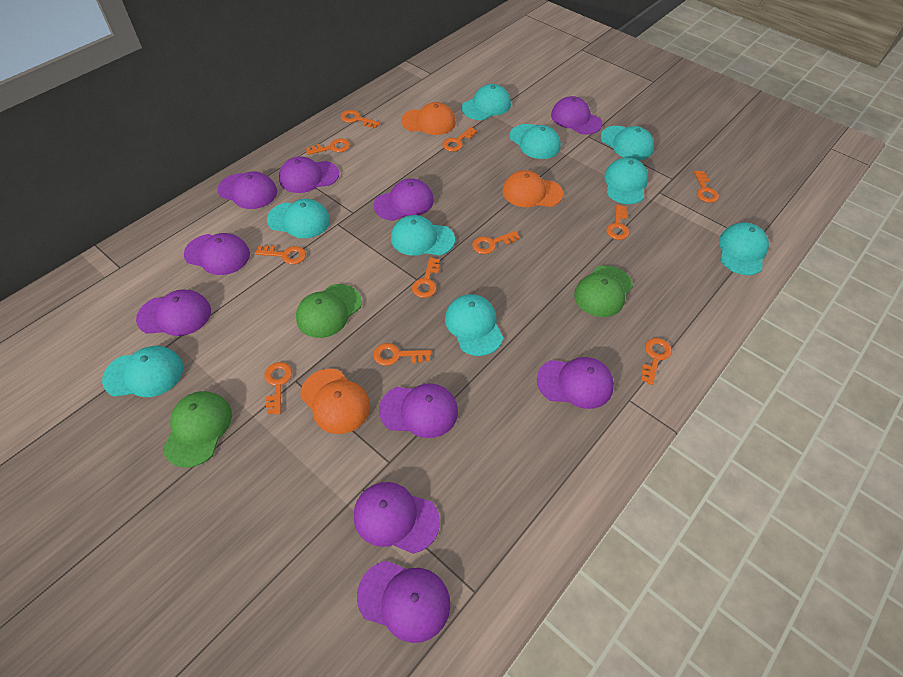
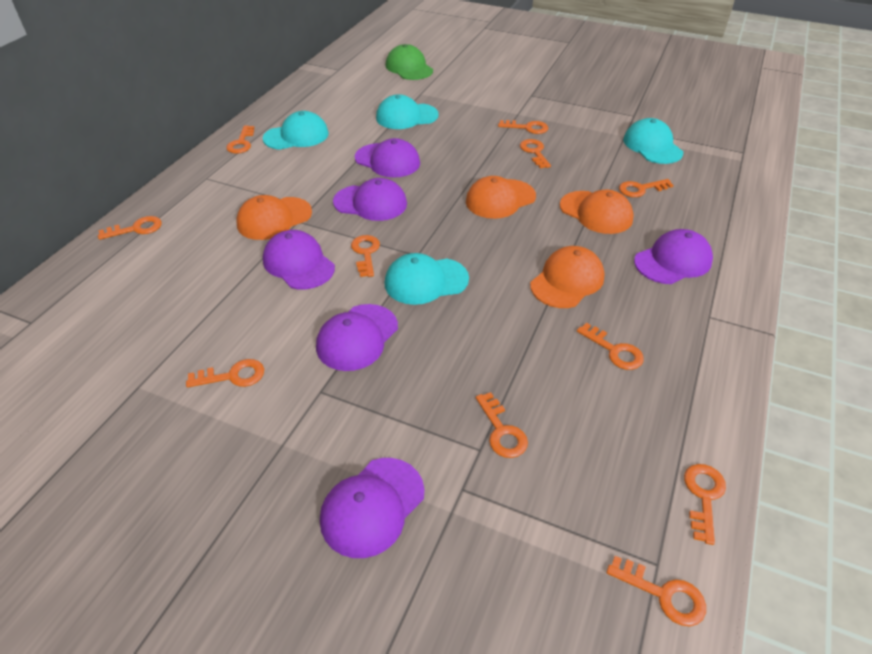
green cap: [163,391,232,468] [296,284,362,338] [574,265,633,317] = 3 -> [386,44,433,80] = 1
orange cap: [300,369,370,434] [401,102,456,135] [503,170,563,207] = 3 -> [236,195,312,240] [466,176,536,219] [530,246,605,308] [560,190,634,234] = 4
purple cap: [136,290,211,336] [184,233,250,275] [218,171,277,209] [279,156,339,193] [354,482,440,554] [357,561,450,643] [374,178,434,221] [379,383,458,438] [537,357,614,409] [551,96,602,135] = 10 -> [263,230,335,290] [316,304,398,371] [320,458,424,558] [333,178,407,221] [355,138,420,178] [634,229,713,284] = 6
turquoise cap: [102,346,183,397] [267,199,330,238] [391,215,455,256] [445,294,503,356] [462,84,511,120] [510,124,561,159] [601,126,654,160] [604,157,648,204] [719,222,769,275] = 9 -> [262,111,329,150] [376,94,439,129] [385,253,469,305] [623,118,683,164] = 4

